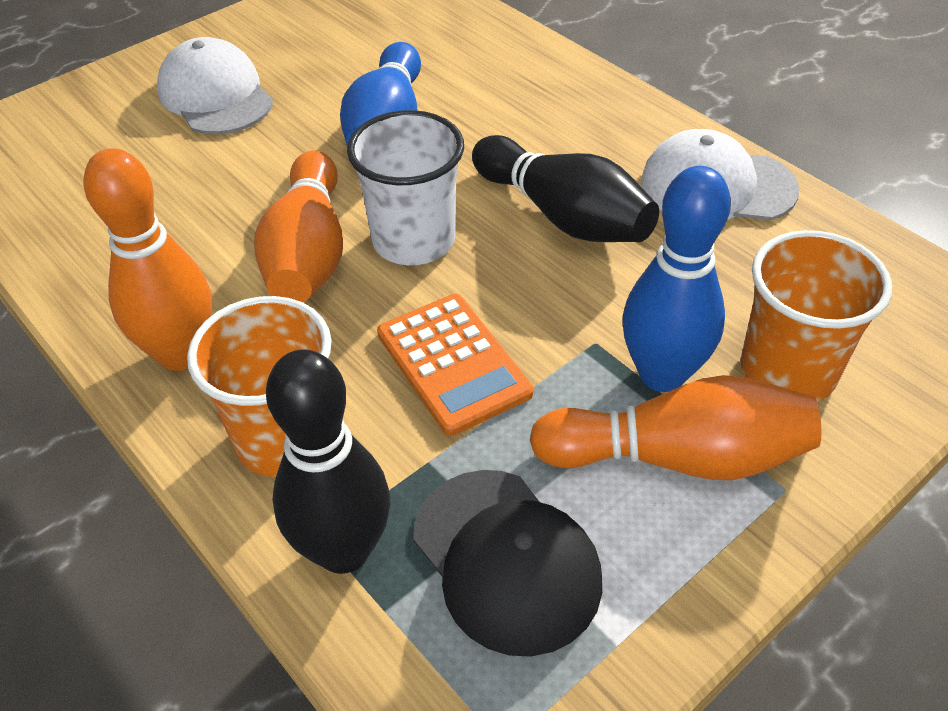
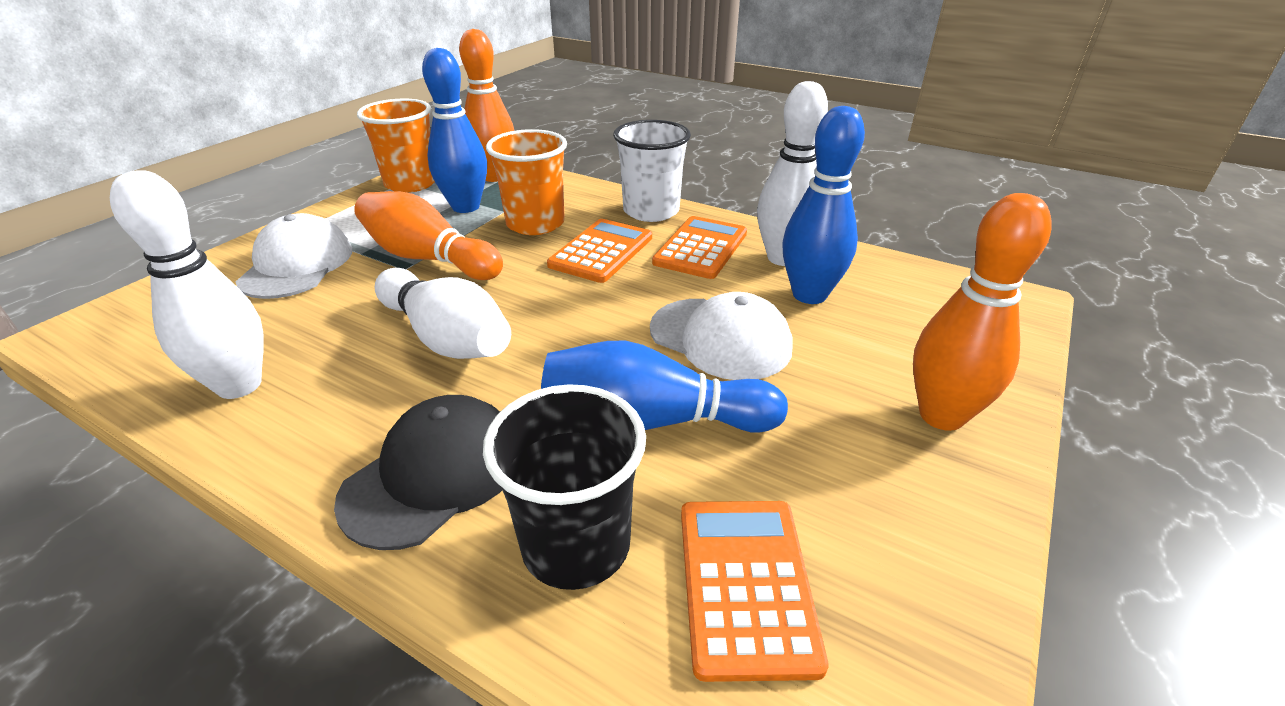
black bowling pin: [266,349,390,574] [472,135,659,242] = 2 -> none = 0
black cup: none = 0 -> [483,384,646,590] = 1
blue bowling pin: [340,42,421,146] [622,166,731,392] = 2 -> [422,48,487,213] [541,341,788,433] [782,106,865,304] = 3
orange calculator: [377,294,533,436] = 1 -> [547,219,652,283] [652,216,747,279] [681,501,829,682] = 3
white bowling pin: none = 0 -> [110,170,264,399] [374,268,511,359] [757,81,828,266] = 3

